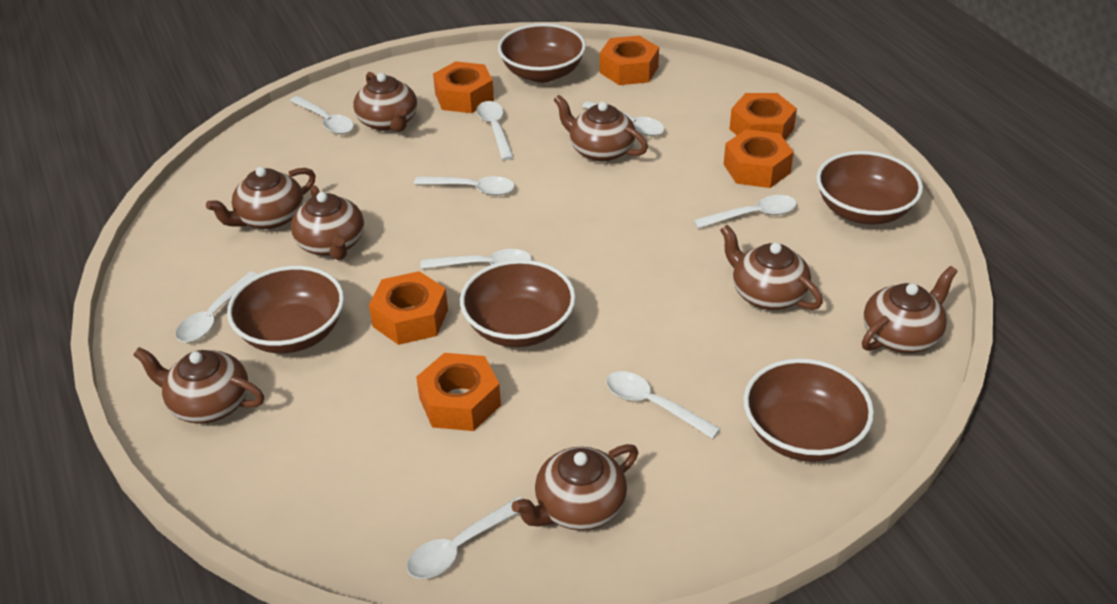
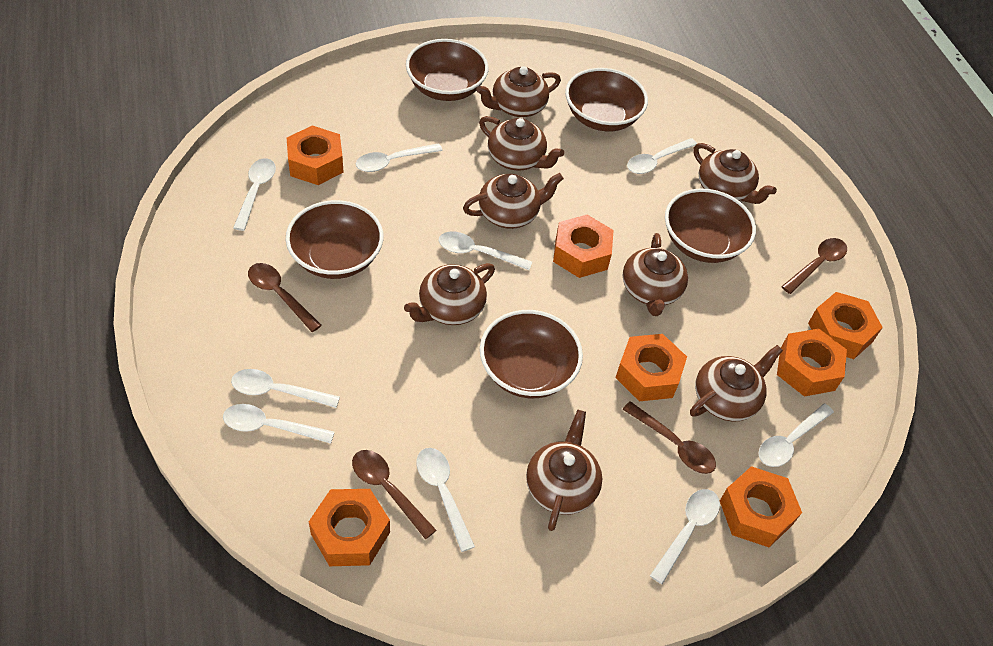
brown spoon: none = 0 -> [248,263,322,332] [352,450,436,539] [622,401,716,474] [781,238,847,294] = 4
orange nut: [369,271,448,345] [416,353,501,431] [433,61,494,113] [600,36,659,85] [724,129,794,188] [730,93,797,140] = 6 -> [287,125,344,185] [309,489,390,566] [553,215,613,278] [615,334,687,402] [720,466,802,547] [777,329,847,397] [808,292,883,359] = 7

